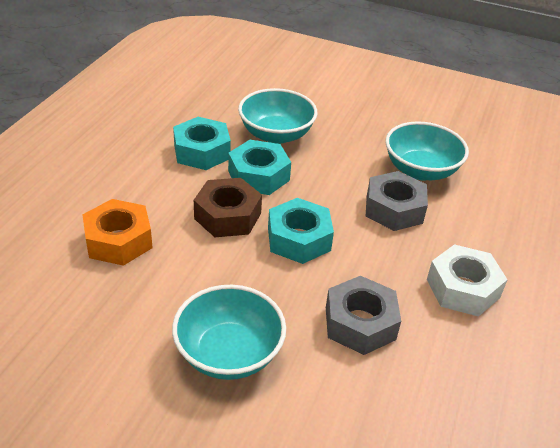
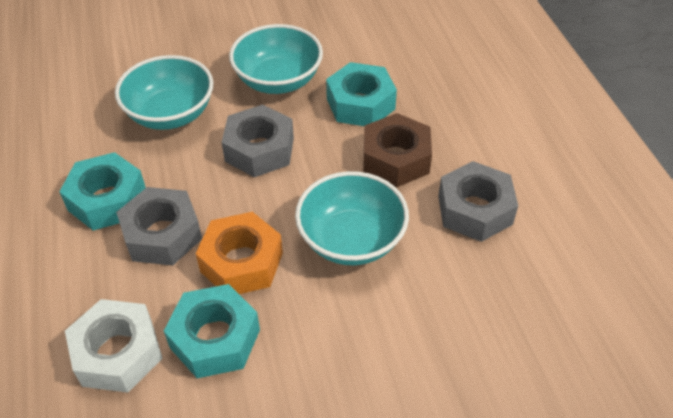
grey nut: [326,276,401,355] [366,171,428,231] = 2 -> [116,187,202,266] [221,105,294,177] [438,161,518,242] = 3

